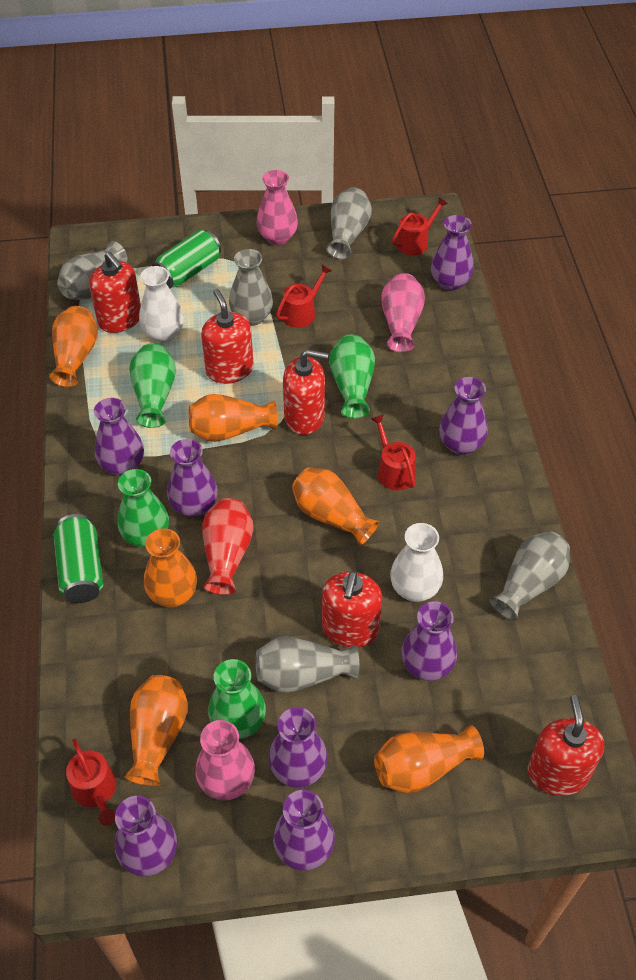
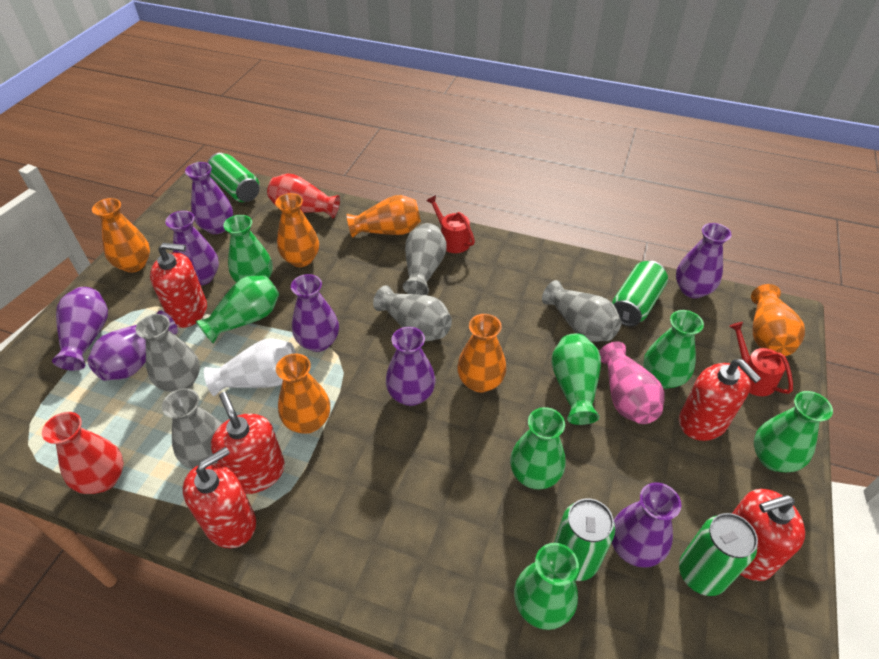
green can: [54,514,103,603] [152,230,221,288] = 2 -> [207,153,259,202] [554,498,615,581] [612,261,668,326] [679,513,758,596] = 4
green vase: [118,469,169,548] [129,343,176,428] [208,659,266,739] [329,335,375,419] = 4 -> [196,275,279,344] [223,215,273,282] [510,407,565,489] [514,543,579,630] [551,334,601,425] [643,310,704,389] [754,391,833,473] = 7
pink vase: [195,720,255,801] [257,170,298,245] [381,273,425,352] = 3 -> [599,341,665,424] = 1
red vase: [202,498,254,595] = 1 -> [42,412,124,494] [267,173,340,219] = 2
red watering can: [66,738,116,826] [276,265,332,328] [371,415,416,491] [392,197,448,256] = 4 -> [426,195,475,253] [729,322,793,396] = 2
white vase: [139,266,184,343] [390,523,443,602] = 2 -> [204,338,296,396] = 1

